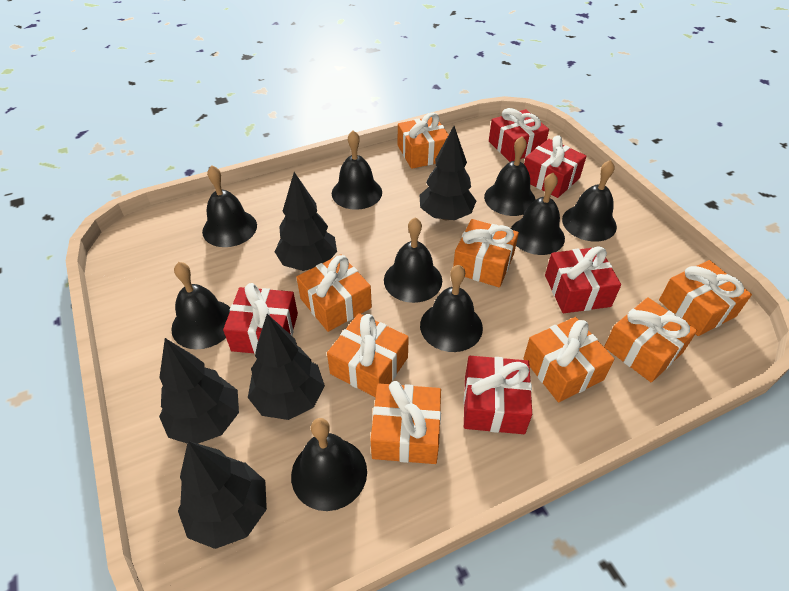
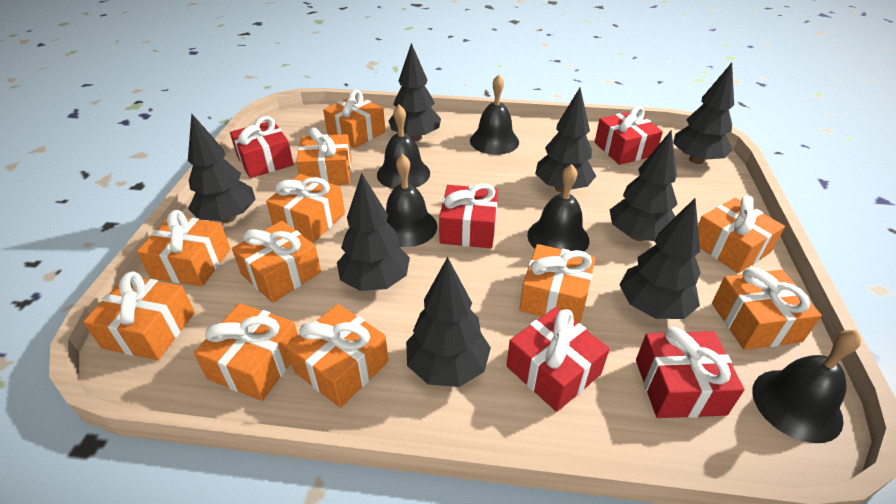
black bell: [171,262,230,349] [202,165,257,247] [291,418,367,511] [332,130,382,210] [384,217,442,303] [420,265,483,352] [484,136,536,216] [511,173,565,255] [562,160,617,242] = 9 -> [377,105,430,189] [386,154,437,247] [470,75,519,155] [527,164,589,252] [752,330,861,443] = 5
black tree: [159,338,239,444] [178,441,267,549] [248,314,325,420] [275,172,337,271] [420,126,476,220] = 5 -> [188,113,256,223] [337,173,410,291] [389,43,441,141] [406,257,491,387] [535,88,596,193] [610,131,678,241] [620,198,701,319] [673,63,734,164] = 8
orange gift: [296,254,372,332] [327,313,409,397] [370,381,441,464] [398,113,449,169] [453,219,519,288] [523,317,614,402] [604,297,697,382] [659,260,752,336] = 8 -> [83,271,195,360] [137,210,230,287] [194,303,298,401] [232,221,321,303] [266,174,345,242] [286,304,389,408] [296,127,352,185] [323,90,385,148] [519,244,595,323] [698,195,785,273] [712,267,822,350] = 11

